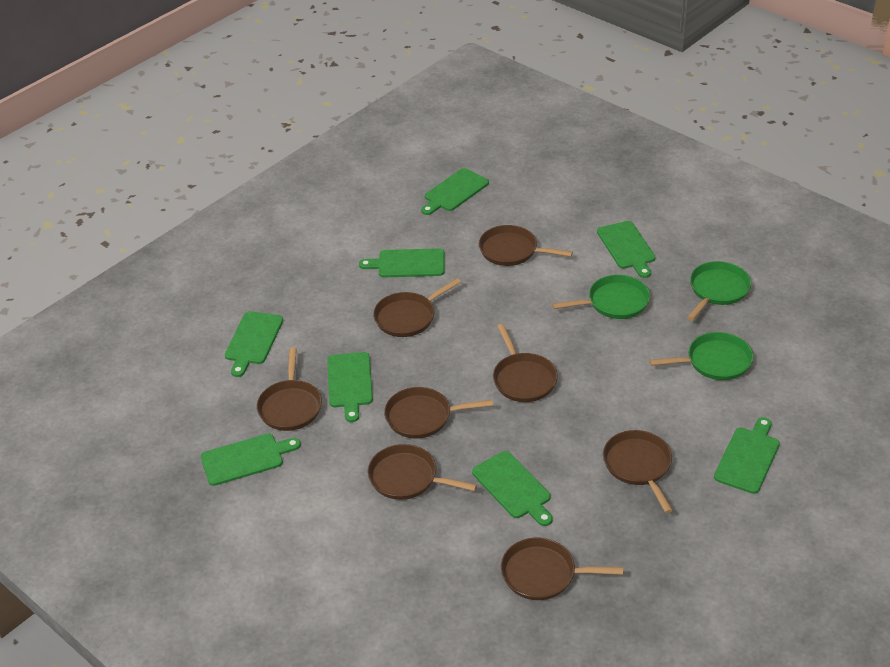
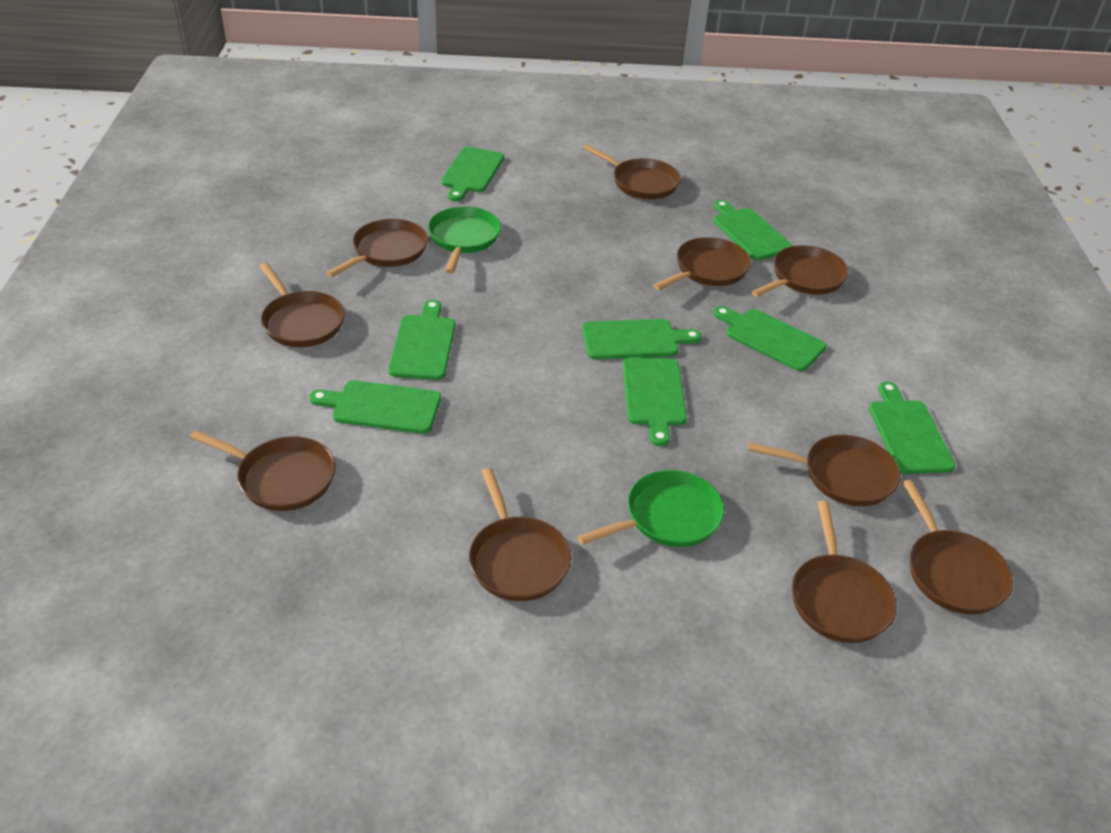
brown pan: [256,347,322,431] [368,444,477,500] [373,278,461,337] [384,387,493,438] [479,225,573,266] [493,324,558,402] [501,538,623,600] [603,430,673,513] = 8 -> [190,430,335,511] [259,263,345,347] [326,219,428,278] [469,468,571,601] [583,144,681,199] [653,237,751,290] [748,435,900,506] [751,245,849,297] [792,501,897,643] [903,480,1013,614] = 10
green pan: [552,275,650,319] [649,332,754,380] [687,261,751,321] = 3 -> [428,206,501,274] [577,470,724,547] = 2

